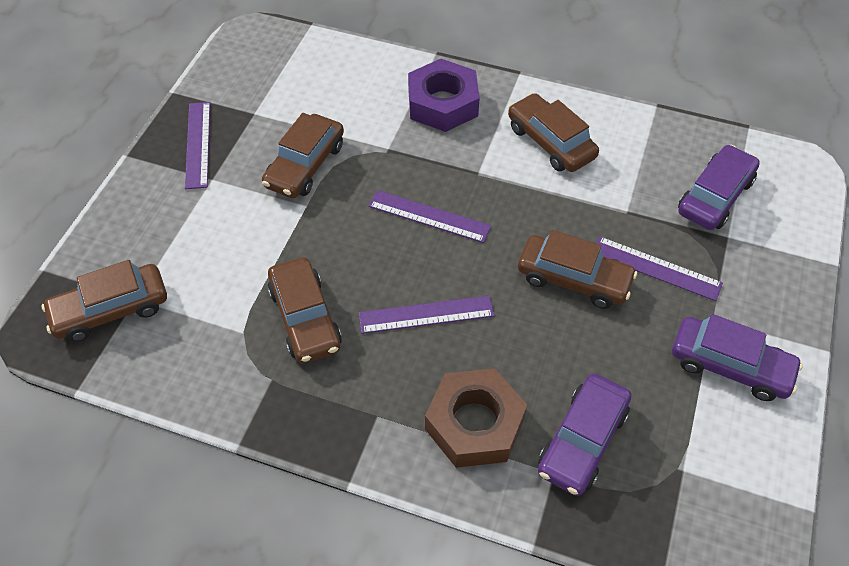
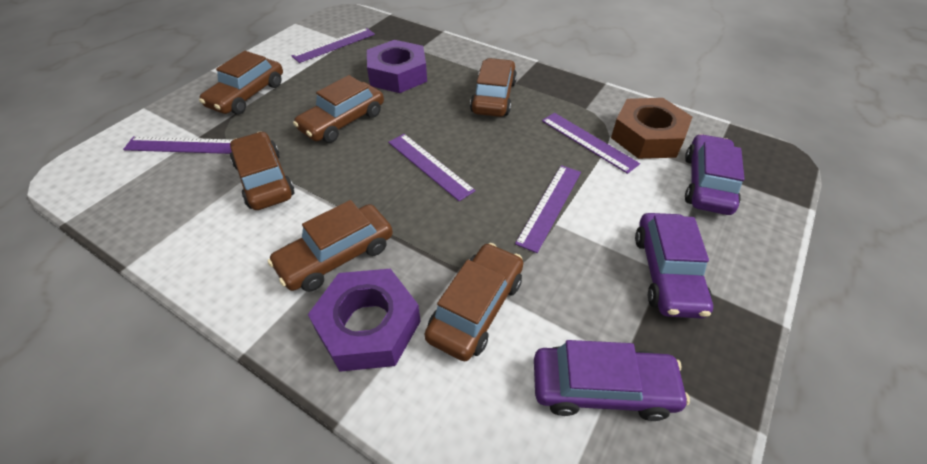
brown car: [42,260,167,342] [262,113,344,198] [268,257,342,363] [508,93,599,172] [518,230,637,309] = 5 -> [199,51,283,114] [230,131,295,210] [268,200,393,292] [293,75,384,143] [425,243,523,361] [470,58,517,117] = 6
purple nut: [408,59,480,132] = 1 -> [308,269,421,372] [367,40,427,93] = 2
purple ruler: [185,102,210,189] [359,296,495,334] [368,190,491,243] [596,237,723,301] = 4 -> [123,137,232,154] [291,28,375,63] [388,134,476,201] [515,165,581,253] [542,113,640,174] = 5

